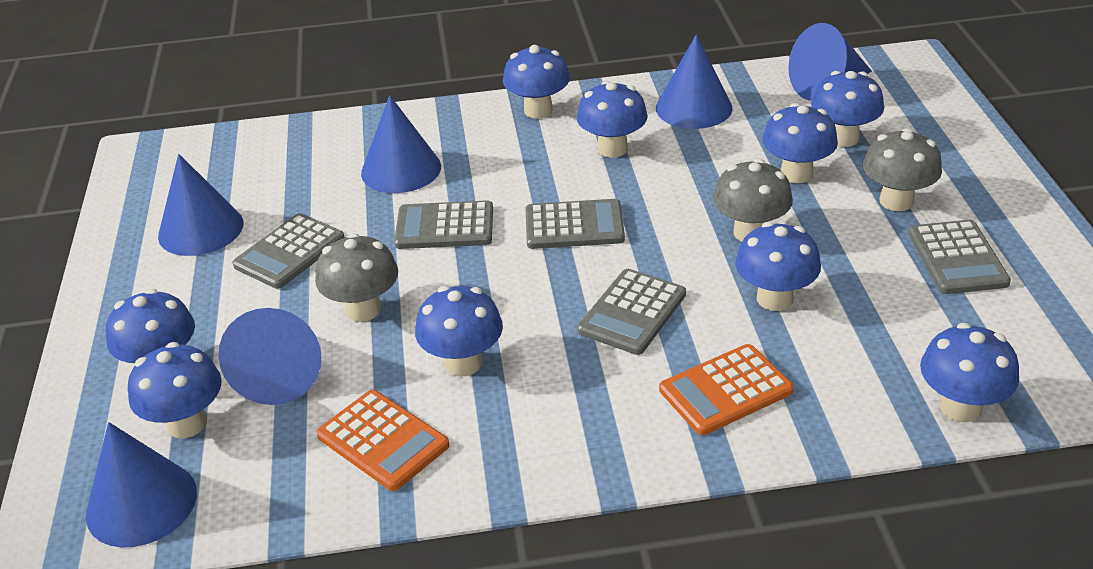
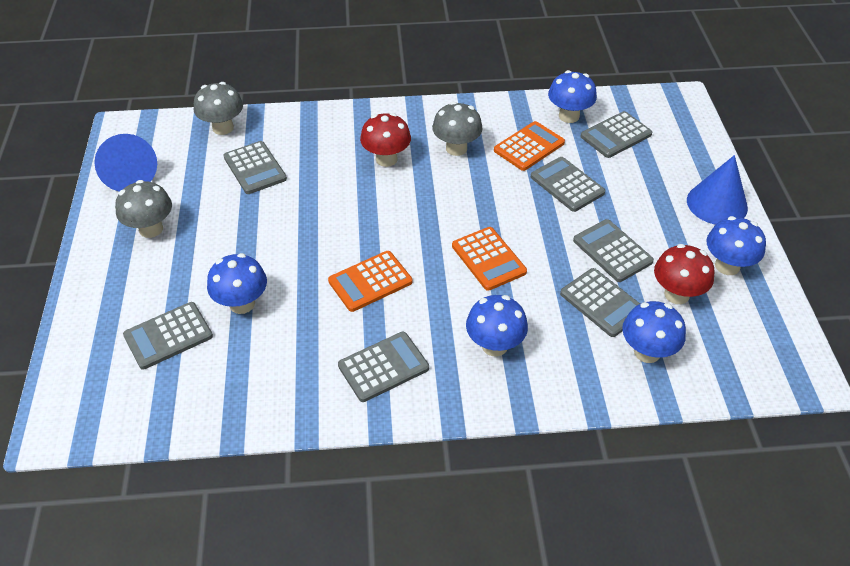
blue cone: [86,422,197,547] [158,154,243,256] [218,308,322,405] [361,95,441,193] [656,34,733,129] [788,23,872,101] = 6 -> [94,134,157,191] [687,155,748,225] = 2
blue mushroom: [106,289,195,363] [128,342,222,438] [415,286,503,376] [503,45,570,118] [577,81,648,158] [735,222,821,311] [762,103,838,183] [811,71,884,147] [920,323,1019,422] = 9 -> [207,253,267,314] [466,295,528,357] [548,70,597,123] [622,301,686,363] [707,216,766,275] = 5
grey calculator: [232,213,345,289] [394,200,493,249] [526,199,625,249] [577,269,686,355] [908,220,1011,294] = 5 -> [123,302,213,370] [223,141,287,194] [338,332,429,402] [531,157,605,212] [560,268,640,337] [573,219,654,282] [580,111,652,158] = 7
orange calculator: [316,390,449,491] [659,344,794,435] = 2 -> [328,251,412,312] [452,227,527,291] [494,121,565,171] = 3
red mushroom: none = 0 -> [360,113,411,167] [654,244,714,304] = 2

